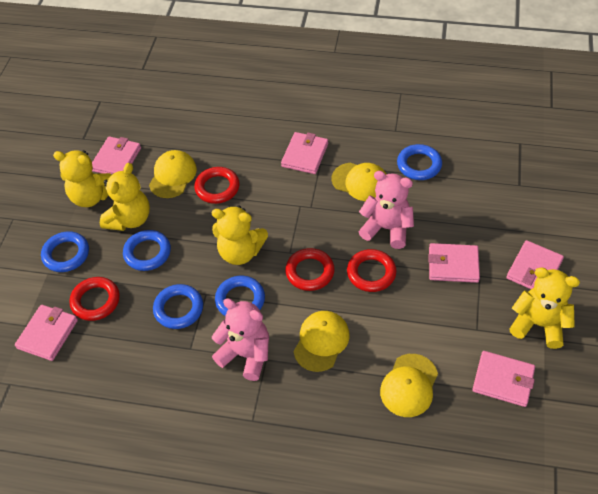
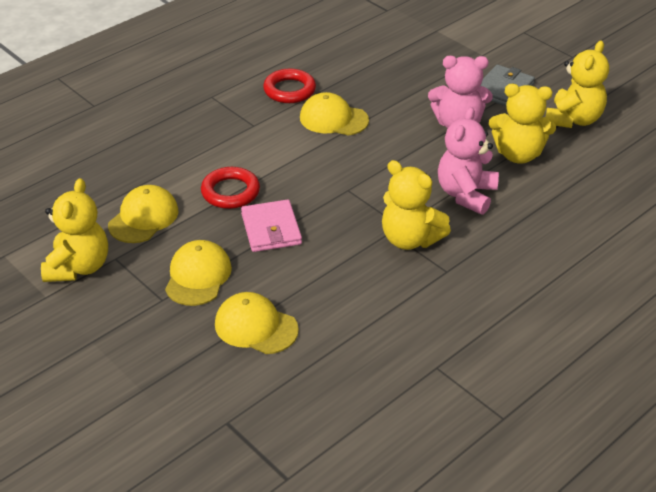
blue ring: [41,231,89,272] [123,230,171,271] [153,284,203,329] [215,276,265,316] [397,144,442,180] = 5 -> none = 0
grey wallet: none = 0 -> [480,65,535,106] = 1
pink wallet: [15,305,78,361] [92,136,141,174] [281,132,328,174] [428,243,480,283] [472,351,535,407] [506,240,564,289] = 6 -> [241,199,302,252] = 1
red ring: [70,277,120,321] [194,167,240,204] [285,248,335,291] [347,249,397,292] = 4 -> [201,167,260,209] [263,68,316,103] = 2

